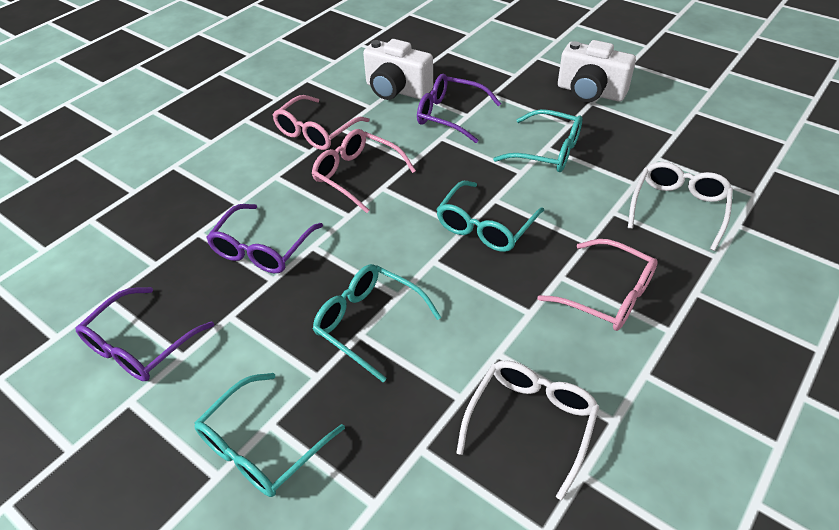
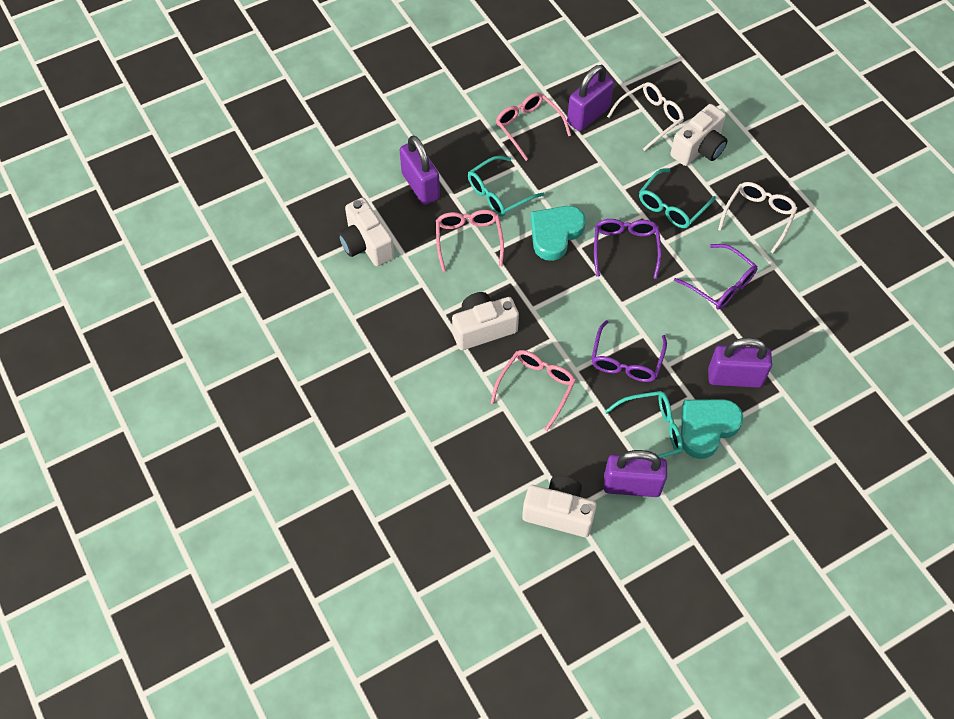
purple padlock: none = 0 -> [400,136,440,205] [567,65,614,131] [604,450,667,497] [708,338,772,388] = 4
turquoise glasses: [194,373,345,497] [313,264,441,382] [436,181,544,252] [493,109,582,172] = 4 -> [468,156,544,217] [605,391,683,458] [639,168,716,228] = 3
turquoise heart: none = 0 -> [530,206,586,261] [681,399,743,459] = 2
white camera: [363,39,433,100] [558,40,636,102] = 2 -> [338,198,394,266] [452,292,519,350] [522,476,597,537] [670,104,728,166] = 4

